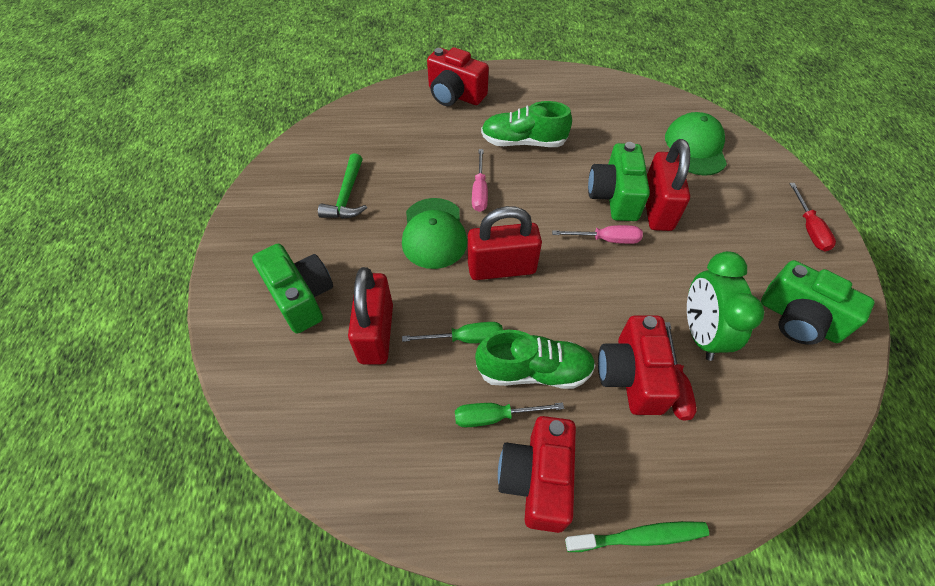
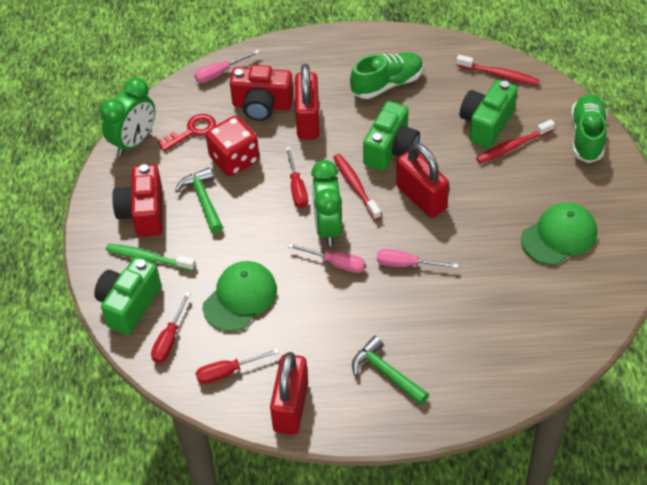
green clock: [687,251,764,361] = 1 -> [100,77,155,156] [311,160,342,246] = 2
green hammer: [318,153,367,219] = 1 -> [175,167,223,233] [352,336,429,405] = 2
green screwdriver: [402,322,503,343] [455,402,564,427] = 2 -> none = 0
pink screwdriver: [472,149,488,212] [552,225,643,244] = 2 -> [194,50,260,83] [288,243,365,273] [377,249,458,268] = 3
red camera: [427,47,489,106] [498,416,576,533] [598,315,680,415] = 3 -> [112,164,162,237] [230,65,294,121] = 2
red dice: none = 0 -> [206,116,259,176] = 1
red key: none = 0 -> [158,114,216,151] = 1
red screwdriver: [665,322,696,421] [789,183,836,252] = 2 -> [151,292,191,363] [196,349,279,384] [286,147,308,208] = 3
red toothbrush: none = 0 -> [333,154,381,220] [456,55,539,86] [476,119,555,163] = 3

